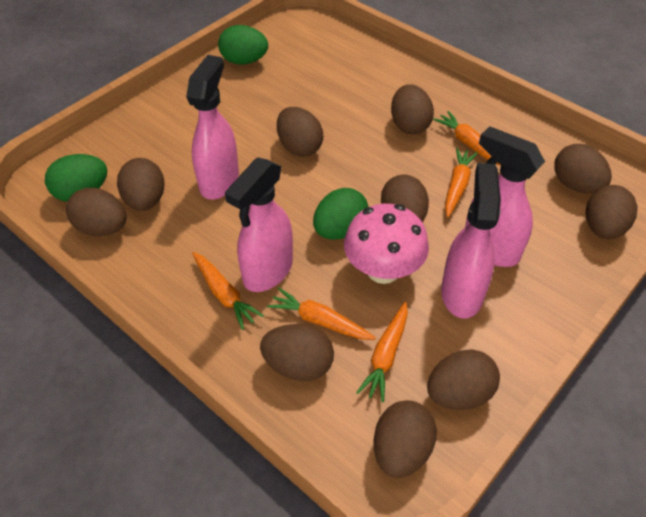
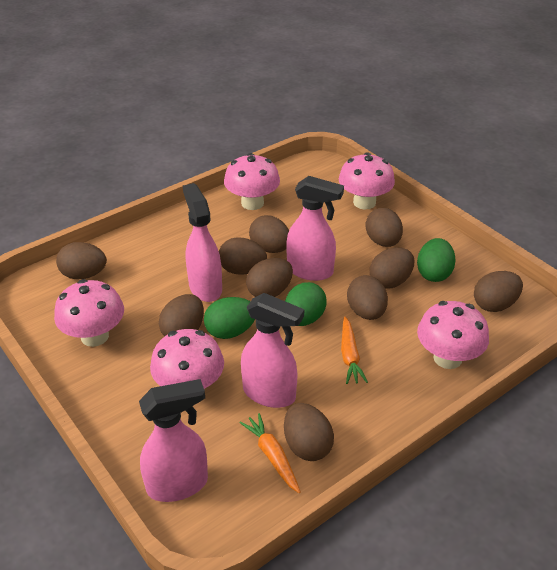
orange carrot: [192,252,264,330] [267,288,376,340] [356,302,408,402] [433,111,501,166] [445,148,478,217] = 5 -> [240,413,301,493] [341,317,368,384] = 2
pink mushroom: [344,204,429,284] = 1 -> [54,279,124,347] [150,329,224,390] [224,153,280,210] [339,152,395,209] [417,301,489,369] = 5

